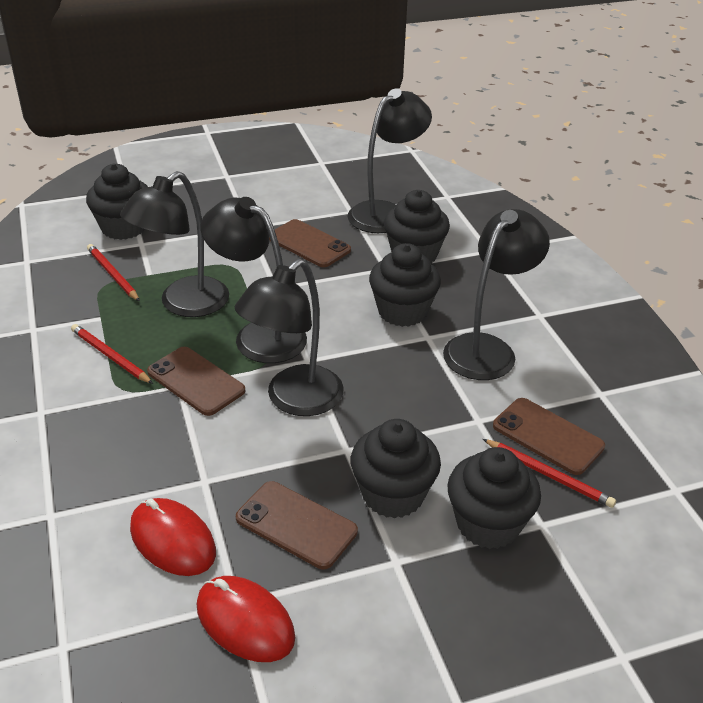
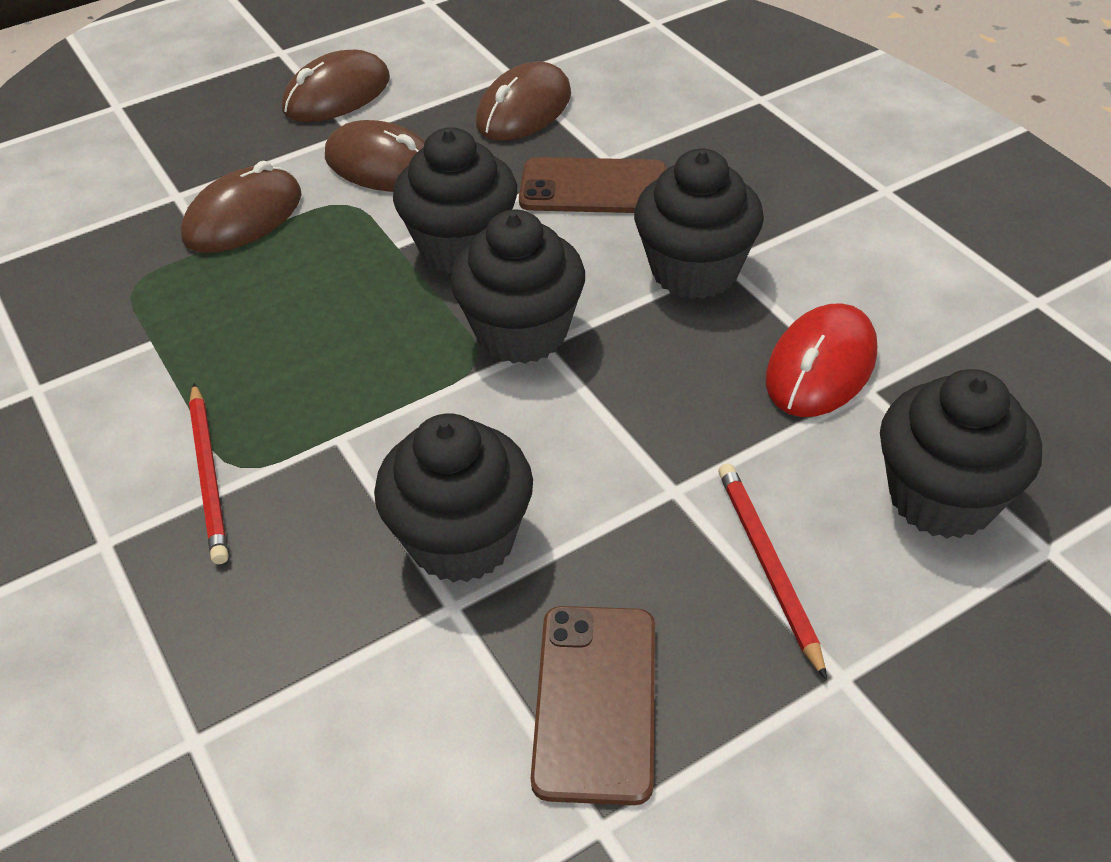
black lamp: [120,171,229,317] [201,197,307,363] [235,259,344,416] [347,88,432,233] [443,209,550,380] = 5 -> none = 0
brown mouse: none = 0 -> [181,161,302,253] [282,50,390,122] [325,120,425,192] [476,61,571,141] = 4
brown phone: [147,347,245,416] [236,481,358,569] [269,219,351,267] [493,398,605,475] = 4 -> [519,157,667,213] [531,606,655,805] = 2
red mouse: [130,498,216,576] [197,576,295,662] = 2 -> [766,303,877,417] = 1
red pencil: [71,324,153,384] [87,244,140,301] [483,439,616,508] = 3 -> [189,383,228,564] [718,463,827,680] = 2

